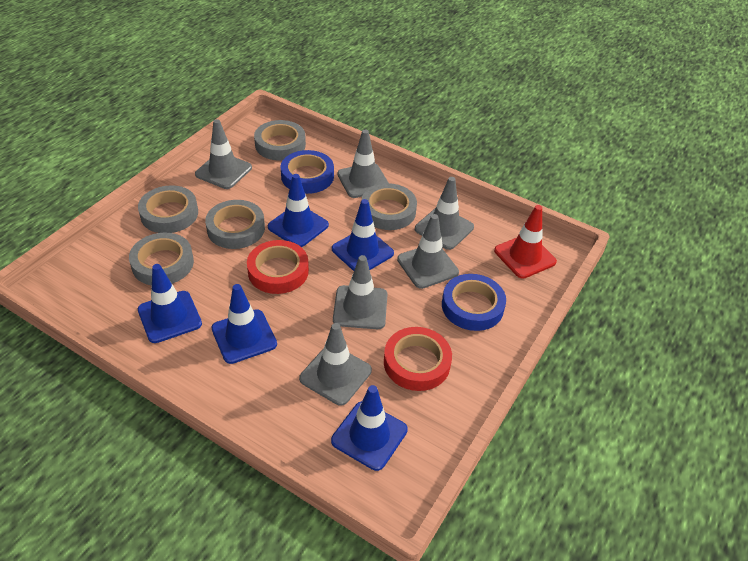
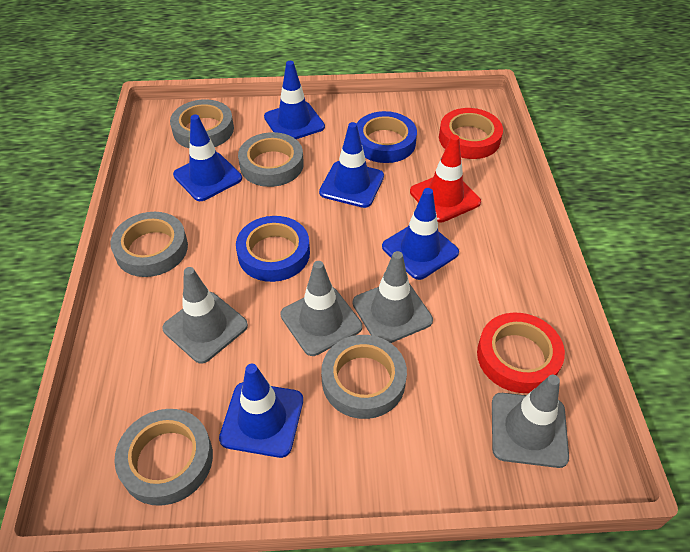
grey traffic cone: [195,119,252,189] [299,323,372,406] [333,255,388,329] [337,130,389,198] [397,214,459,289] [415,177,474,250] = 6 -> [162,267,248,364] [280,261,362,356] [353,251,433,343] [492,375,569,468] = 4

